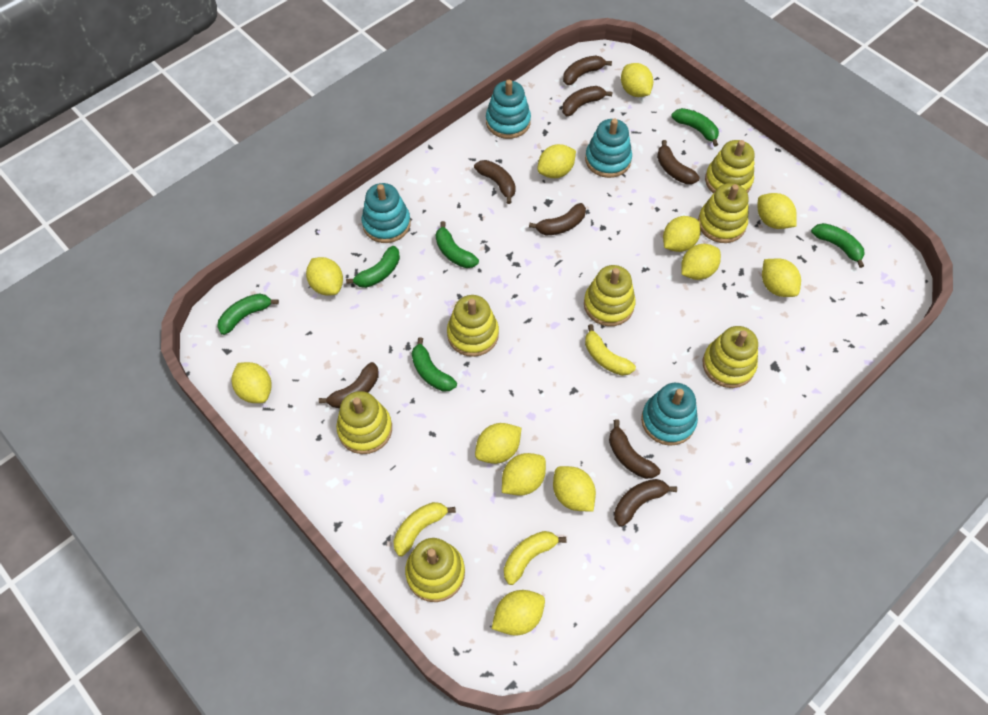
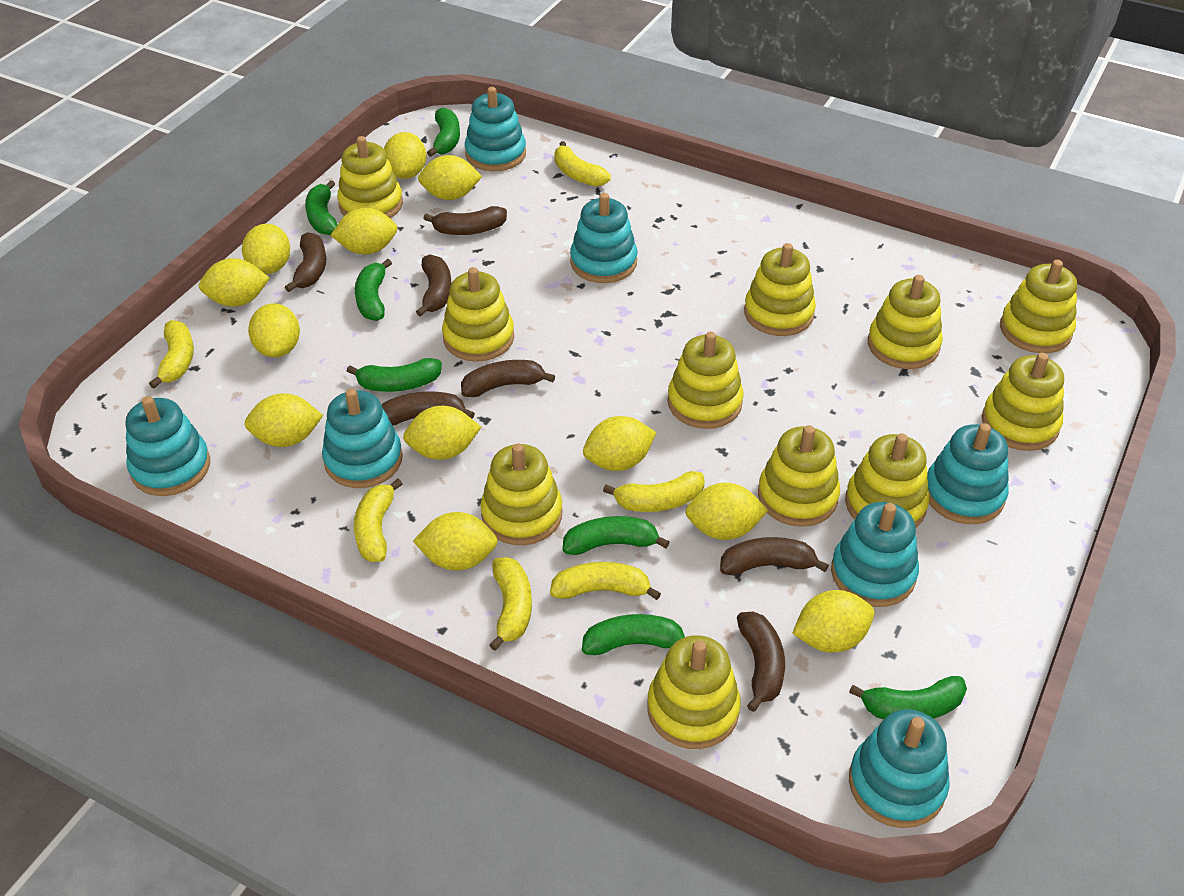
brown banana: [319,362,379,408] [474,160,516,204] [529,203,586,235] [562,86,612,116] [563,56,612,85] [609,419,660,479] [614,479,677,527] [657,140,700,184] = 8 -> [285,232,326,292] [382,391,475,425] [416,254,452,317] [423,206,507,235] [461,360,555,397] [720,537,829,575] [737,611,785,712] = 7
green banana: [217,293,279,335] [346,246,400,288] [412,337,457,392] [436,221,479,268] [671,108,719,147] [811,223,865,268] = 6 -> [305,180,337,235] [347,358,442,392] [355,259,392,321] [427,108,460,157] [563,516,669,555] [582,614,685,655] [849,676,967,719] = 7
turquoise stacking toy: [362,183,411,243] [486,80,531,139] [585,118,632,178] [641,383,698,446] = 4 -> [126,396,210,496] [322,389,403,488] [465,87,526,171] [570,193,638,283] [831,502,919,607] [849,709,950,828] [927,423,1009,524] = 7
yellow banana: [393,502,456,556] [504,531,567,585] [585,324,636,376] = 3 -> [149,320,194,388] [354,478,402,562] [489,557,532,651] [550,562,661,600] [554,141,611,187] [603,471,705,512] = 6
yellow stacking toy: [336,391,392,454] [405,538,465,602] [447,295,499,357] [584,265,636,326] [698,183,749,243] [703,326,758,388] [705,140,755,193] = 7 -> [337,136,403,218] [442,267,514,362] [480,443,563,545] [647,635,741,749] [667,332,744,429] [744,243,816,336] [758,425,840,527] [845,433,929,527] [868,275,943,369] [982,353,1064,451] [1000,260,1077,353] = 11

